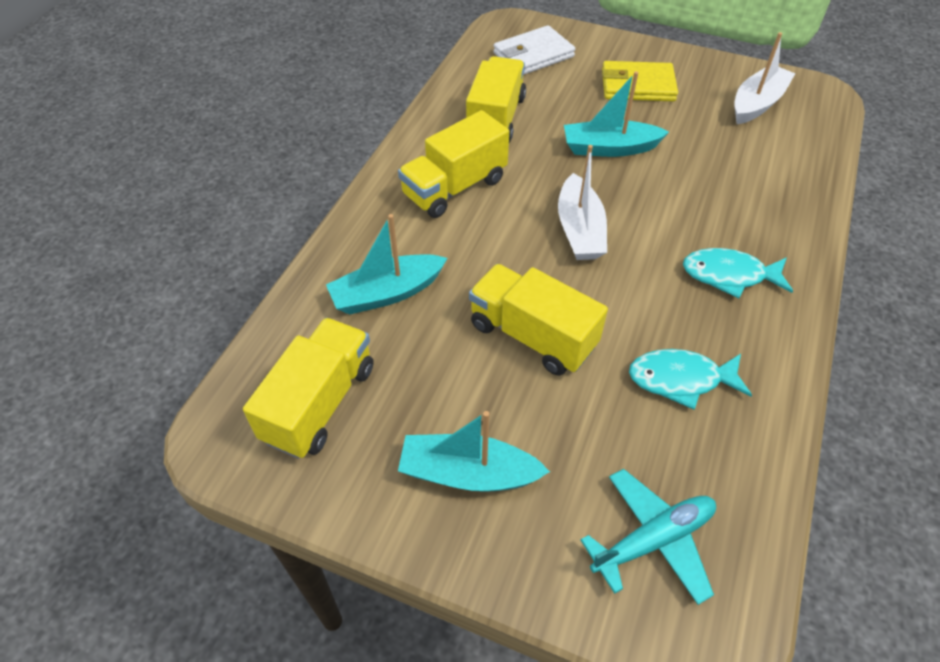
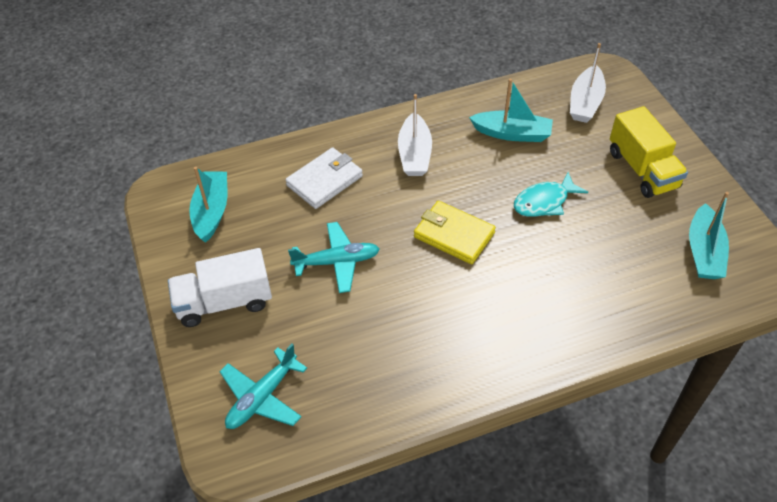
turquoise fish: [629,349,752,410] [683,248,793,298] = 2 -> [514,172,588,217] = 1
turquoise plane: [581,469,716,605] = 1 -> [219,344,307,429] [288,222,380,293] = 2
white truck: none = 0 -> [168,248,272,327] = 1
yellow truck: [243,318,374,459] [398,110,509,218] [466,56,526,143] [469,264,608,376] = 4 -> [610,106,688,198] = 1

